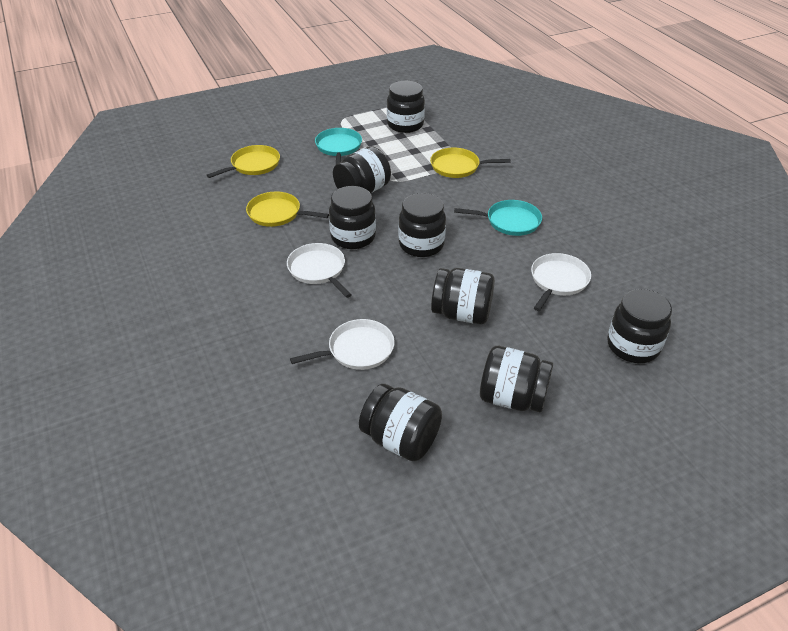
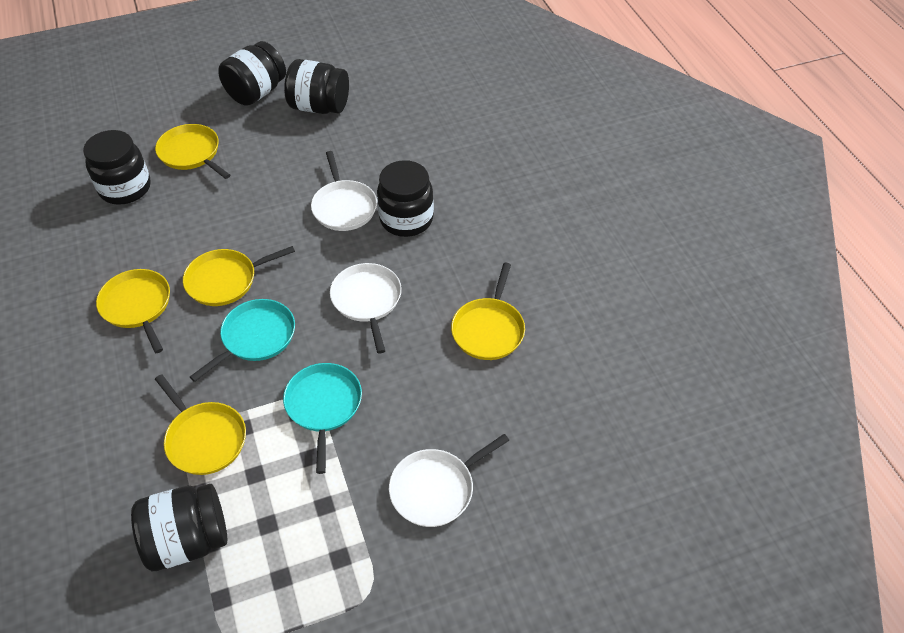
black jar: [329,186,376,249] [333,146,391,193] [359,384,442,461] [387,80,425,133] [399,193,446,257] [431,268,495,324] [480,346,553,412] [607,289,672,363] = 8 -> [83,130,151,205] [131,484,228,571] [218,41,286,106] [284,59,349,114] [377,160,434,237] = 5
yellow pan: [207,145,280,178] [246,191,329,227] [430,148,511,178] = 3 -> [96,269,170,353] [155,124,230,179] [155,374,246,475] [183,246,295,306] [451,263,525,360] = 5

